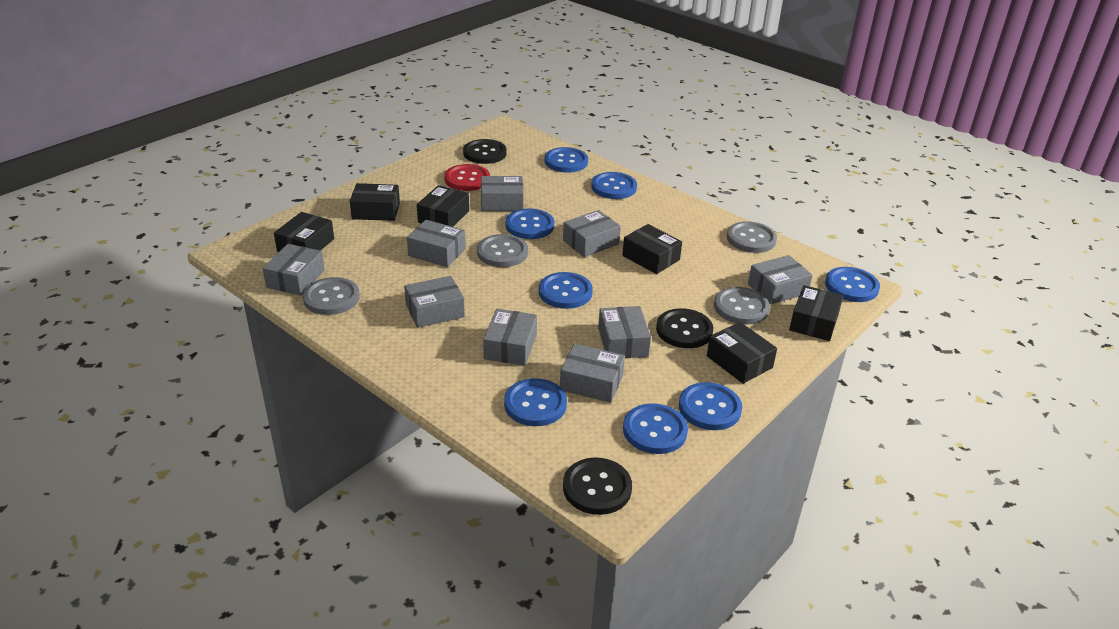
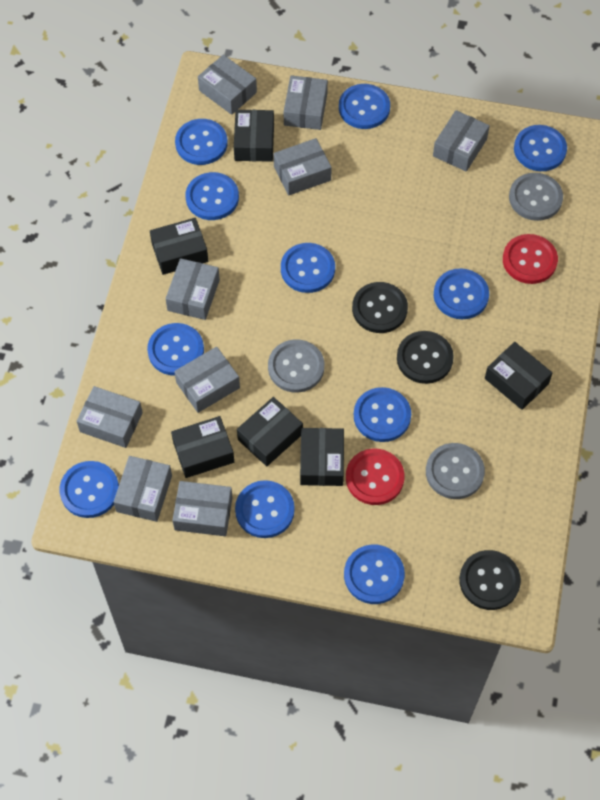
blue button: [504,378,567,426] [506,209,554,239] [539,272,593,309] [545,147,588,173] [591,172,637,199] [623,403,688,454] [679,382,742,430] [825,267,880,302] = 8 -> [60,461,119,518] [147,323,204,376] [175,119,228,165] [185,172,239,220] [235,480,295,538] [281,243,335,293] [339,84,390,129] [344,545,405,604] [354,387,411,442] [434,268,489,319] [514,125,567,171] = 11
grey button: [303,277,360,315] [477,234,528,267] [714,287,770,324] [727,221,777,253] = 4 -> [268,339,324,393] [426,443,485,499] [509,173,563,221] = 3
red button: [444,164,490,191] = 1 -> [346,449,404,505] [503,234,558,284] = 2

